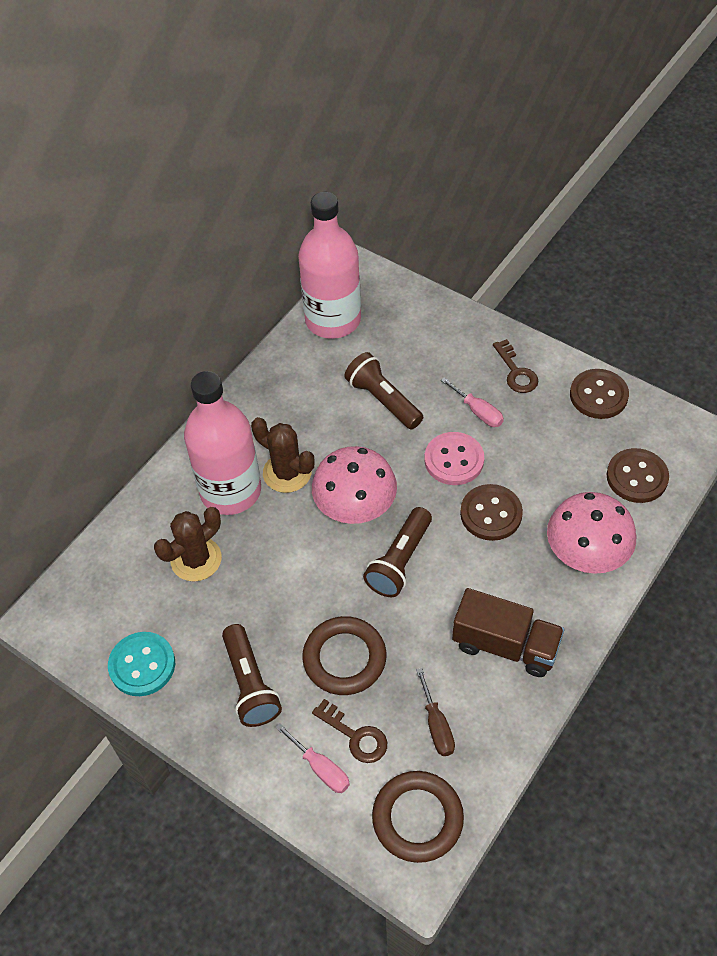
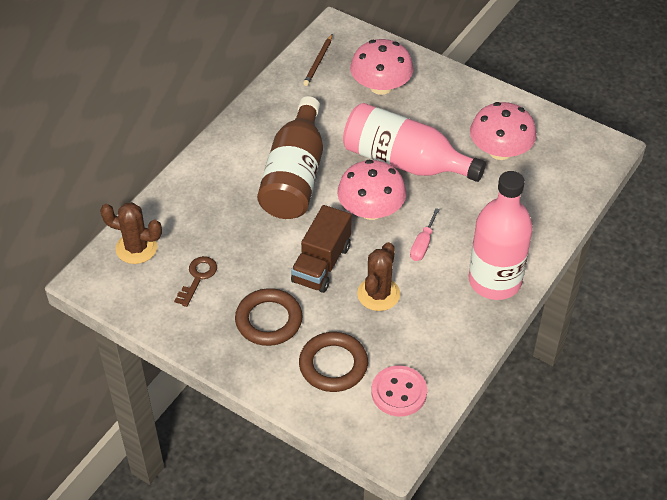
brown bottle: none = 0 -> [257,96,323,219] = 1
brown button: [460,484,523,541] [570,369,629,419] [607,448,669,503] = 3 -> none = 0
brown flashlight: [222,624,282,727] [344,352,423,429] [363,507,432,597] = 3 -> none = 0
brown key: [312,699,387,763] [493,339,538,393] = 2 -> [174,256,217,307] = 1
brown pencil: none = 0 -> [303,34,332,86] = 1
brown screwdriver: [416,668,455,756] = 1 -> none = 0
pink mushroom: [312,446,397,524] [547,492,636,574] = 2 -> [337,160,406,220] [350,39,413,95] [470,102,536,160] = 3
pink screwdriver: [276,723,350,793] [441,377,504,427] = 2 -> [410,208,440,261] = 1
turquoise button: [108,632,175,696] = 1 -> none = 0

